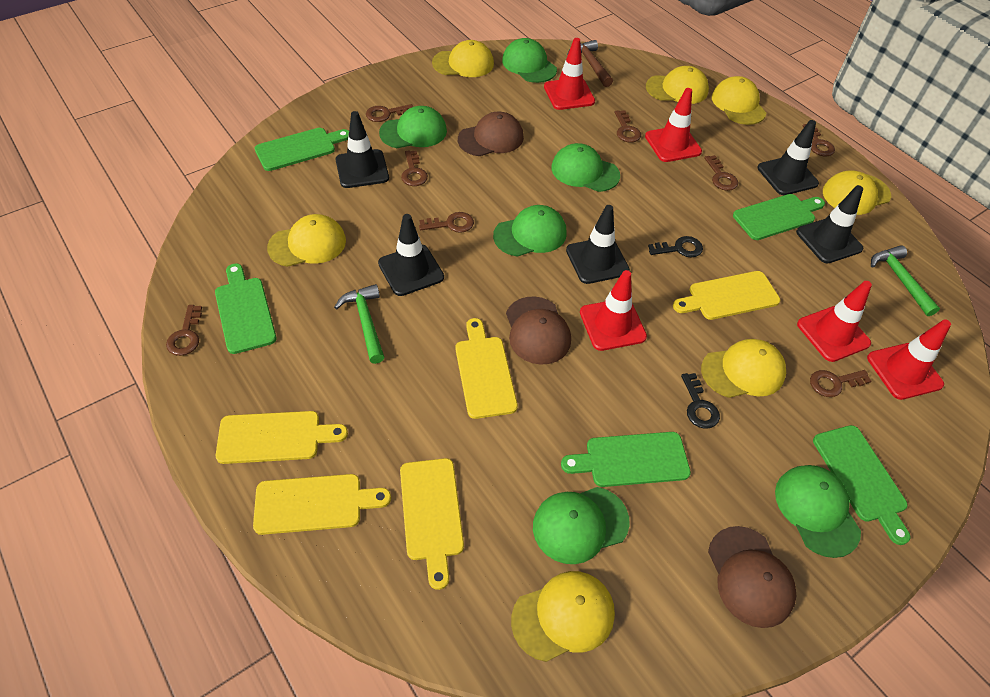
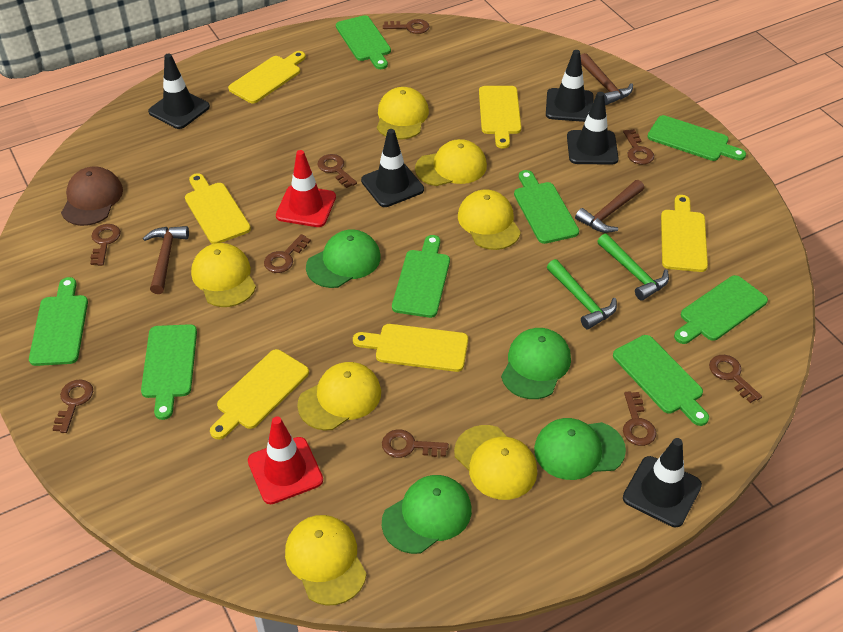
black key: [648,236,703,258] [681,373,720,429] = 2 -> none = 0
brown cap: [458,112,524,156] [506,296,571,365] [708,526,796,628] = 3 -> [61,167,123,226] = 1
brown hammer: [567,40,613,87] = 1 -> [143,226,189,294] [575,180,644,233] [581,53,633,105] = 3
brown key: [166,305,202,356] [366,104,413,122] [401,150,428,186] [419,212,474,233] [615,110,641,142] [704,155,738,191] [803,124,835,156] [810,370,871,397] = 8 -> [52,380,93,433] [90,224,121,266] [264,234,311,273] [318,154,357,188] [382,429,449,458] [383,19,430,34] [623,129,654,165] [623,391,656,446] [709,355,762,403] = 9
green cap: [379,106,447,148] [493,205,567,257] [502,38,557,83] [533,487,630,564] [551,143,620,192] [775,465,861,558] = 6 -> [306,229,381,288] [382,475,472,554] [501,328,571,399] [534,418,626,480] = 4
green cutting board: [215,263,277,354] [255,128,349,171] [561,432,691,487] [733,194,825,240] [813,425,910,545] = 5 -> [29,277,88,366] [141,324,197,420] [336,15,391,69] [392,235,450,318] [514,170,579,244] [613,335,709,426] [647,115,746,161] [674,275,768,344] = 8
red traffic cone: [544,38,595,110] [580,270,647,351] [645,88,702,162] [797,281,872,362] [867,320,951,400] = 5 -> [248,416,323,504] [276,150,336,227] = 2
yellow cutting board: [216,411,348,464] [253,474,391,535] [400,458,464,590] [455,318,518,419] [673,271,780,320] = 5 -> [185,173,251,244] [210,349,309,439] [228,51,306,103] [353,324,468,372] [479,86,521,149] [661,195,708,272] = 6

